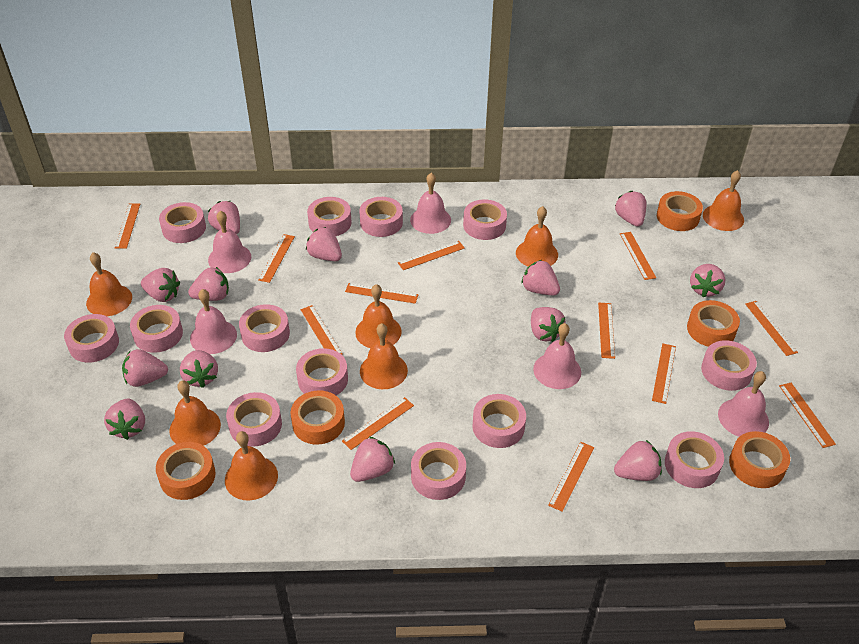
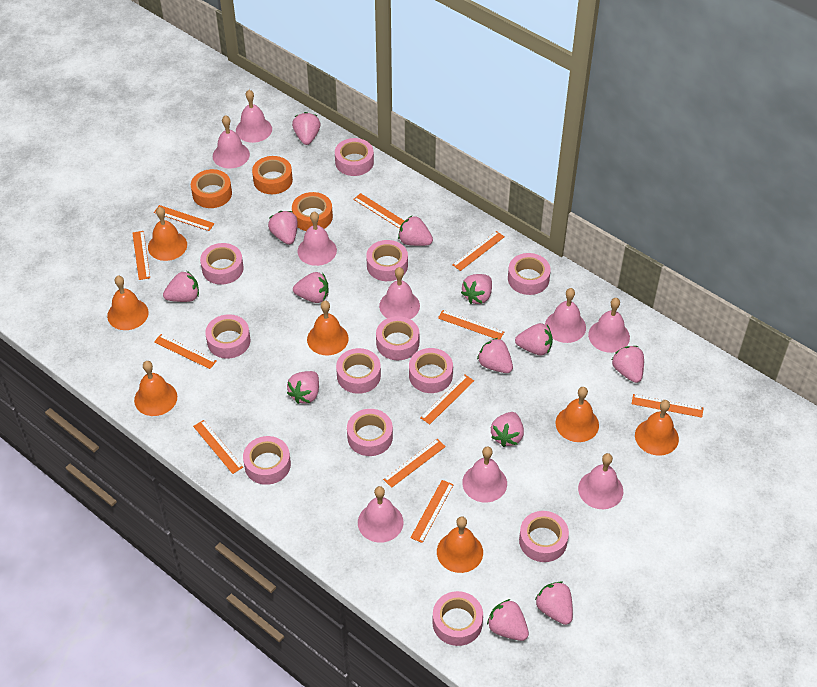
orange ruler: [115,204,140,249] [258,234,295,283] [301,305,343,355] [342,397,414,450] [345,283,419,304] [398,241,465,270] [548,442,594,512] [598,303,615,359] [620,232,656,280] [652,344,676,404] [745,301,798,356] [779,383,836,448] = 12 -> [132,231,150,280] [154,205,215,231] [154,334,217,369] [193,420,243,474] [353,193,404,229] [383,439,446,488] [410,480,454,543] [420,375,474,425] [438,310,504,340] [452,231,504,271] [632,394,704,418] = 11
orange tape: [156,442,216,500] [290,390,345,445] [657,191,703,231] [687,300,740,347] [729,431,790,488] = 5 -> [191,169,232,208] [252,156,293,194] [292,192,333,231] = 3
pink bell: [190,289,237,354] [208,211,251,273] [410,173,451,234] [533,323,581,389] [718,371,769,437] = 5 -> [213,115,250,169] [236,90,272,143] [297,212,337,266] [358,486,404,543] [379,267,420,319] [462,446,507,503] [545,288,586,343] [578,453,623,509] [588,298,630,353] = 9
pink tape: [64,314,119,363] [130,305,183,353] [159,202,206,243] [226,392,282,447] [239,304,290,352] [296,348,348,395] [307,197,351,236] [359,197,403,237] [411,442,466,500] [463,199,507,240] [472,394,526,448] [665,431,724,488] [701,340,757,391] = 13 -> [200,243,244,285] [205,314,250,359] [243,436,291,485] [335,138,374,176] [336,348,381,394] [347,409,393,456] [366,240,408,281] [376,316,419,360] [409,348,453,393] [432,591,483,646] [508,253,551,295] [519,511,569,562] = 12

